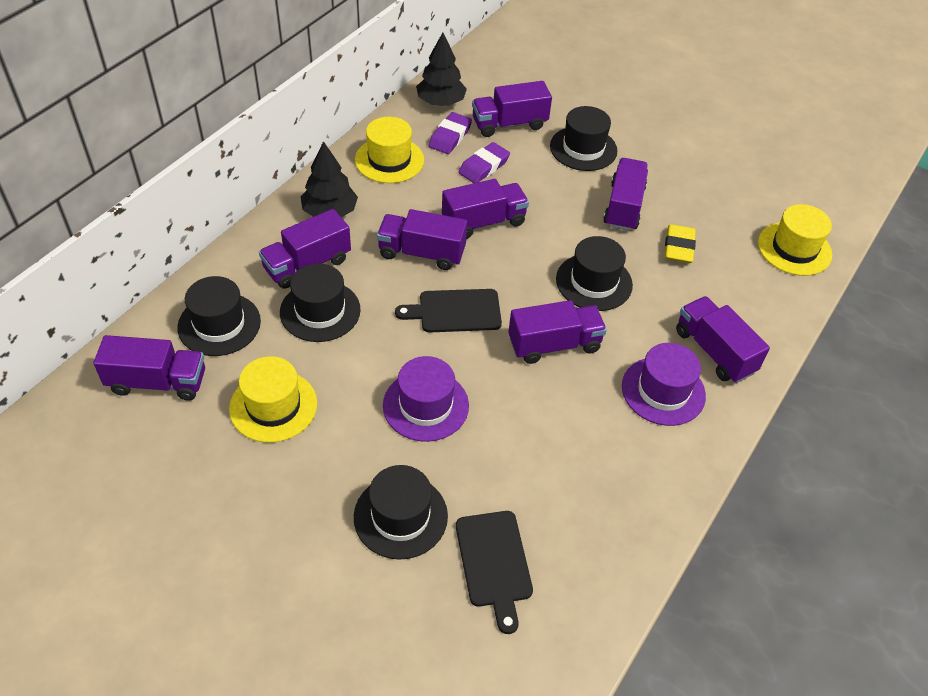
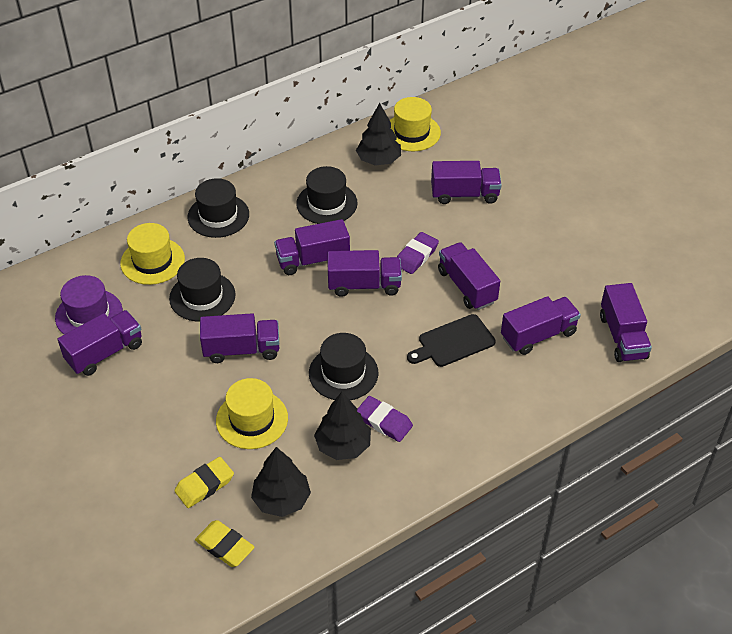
black cutting board: [395,289,502,332] [456,511,533,634] = 2 -> [407,314,496,367] = 1
black hat: [177,276,261,356] [280,263,361,342] [354,465,448,560] [550,106,617,171] [556,236,633,311] = 5 -> [169,258,235,321] [187,178,249,238] [296,166,358,224] [309,333,378,400] = 4
black tree: [300,141,358,217] [416,33,467,106] = 2 -> [251,447,311,517] [314,392,371,460] [356,103,401,166] = 3
purple hat: [383,356,469,442] [622,343,706,426] = 2 -> [55,275,123,334] = 1
yellow eraser: [665,224,696,263] = 1 -> [174,457,234,508] [195,520,255,567] = 2

